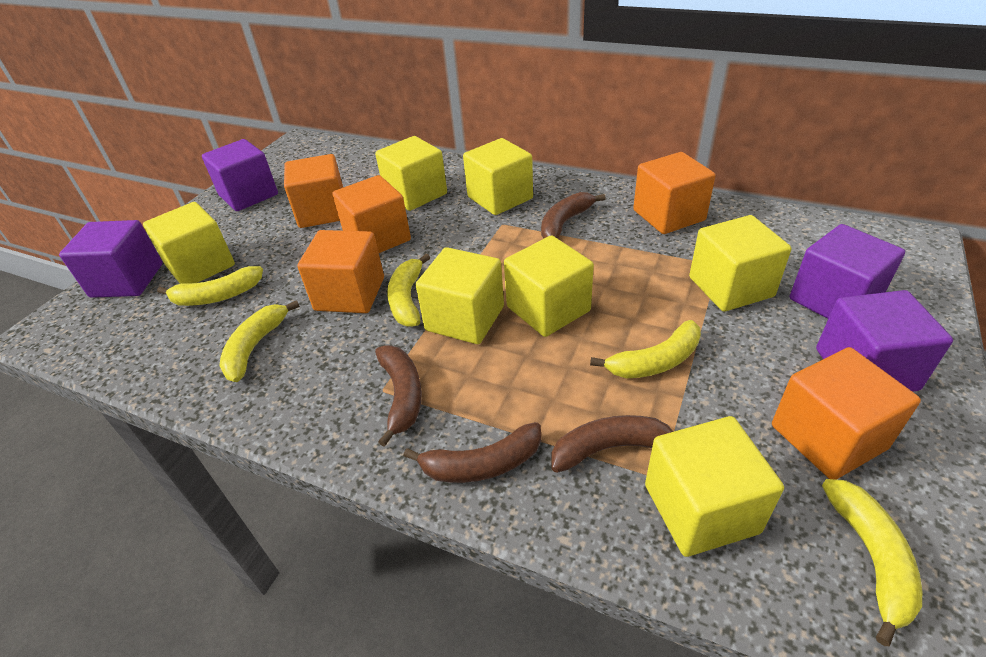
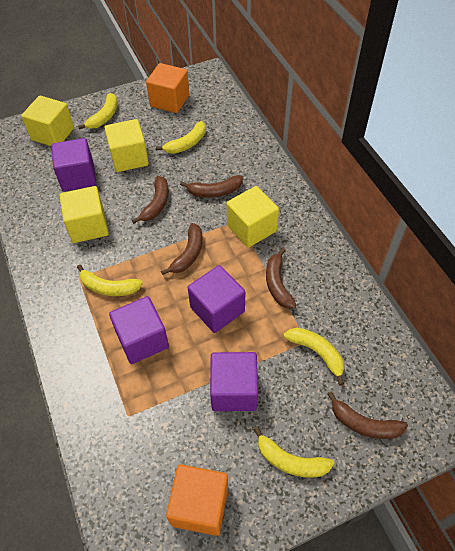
brown banana: [375,345,422,447] [404,422,541,483] [541,192,606,239] [551,415,673,473] = 4 -> [132,176,169,224] [161,223,203,275] [180,175,243,198] [266,248,296,309] [327,392,408,439] = 5
orange cube: [284,154,343,228] [297,230,384,313] [332,175,411,253] [633,152,716,234] [772,347,921,480] = 5 -> [146,63,189,113] [166,464,228,536] = 2
yellow cube: [143,202,235,284] [375,136,447,211] [416,247,504,344] [463,138,533,215] [504,235,594,337] [645,416,784,557] [689,215,791,312] = 7 -> [21,96,74,146] [60,186,109,243] [105,119,149,172] [227,186,279,248] = 4

